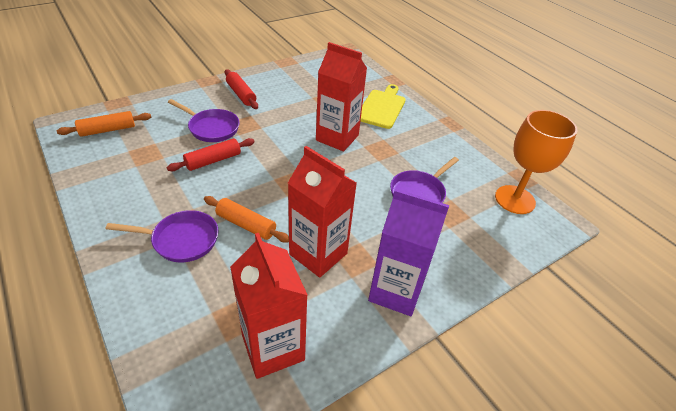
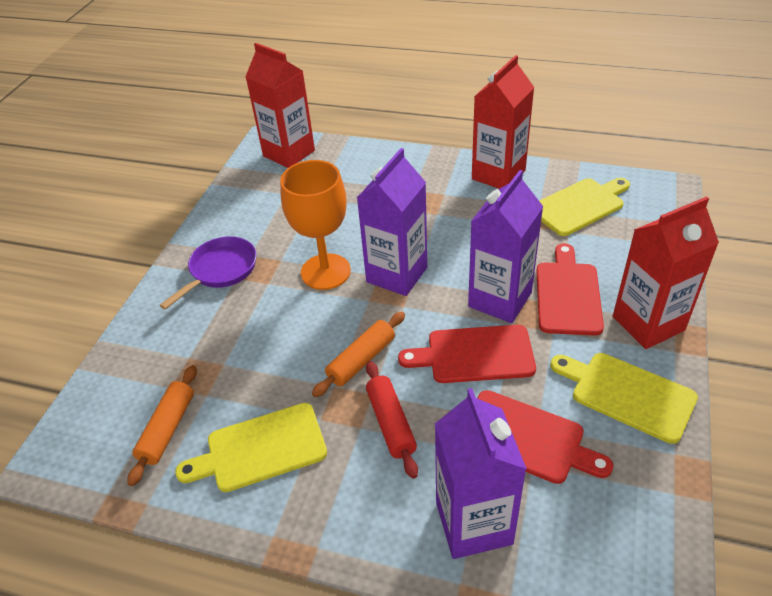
purple carton: [368,189,449,316] = 1 -> [357,148,427,296] [435,388,527,559] [468,170,543,323] = 3
purple pan: [106,210,218,262] [168,99,240,142] [390,157,459,203] = 3 -> [159,236,257,310] = 1
red cutting board: none = 0 -> [398,325,536,383] [477,390,613,484] [536,243,604,336] = 3
red rolling pin: [167,138,255,171] [225,69,258,109] = 2 -> [366,361,418,479] = 1
yellow cutting board: [360,84,405,129] = 1 -> [175,403,327,492] [539,178,630,236] [550,353,698,444] = 3

